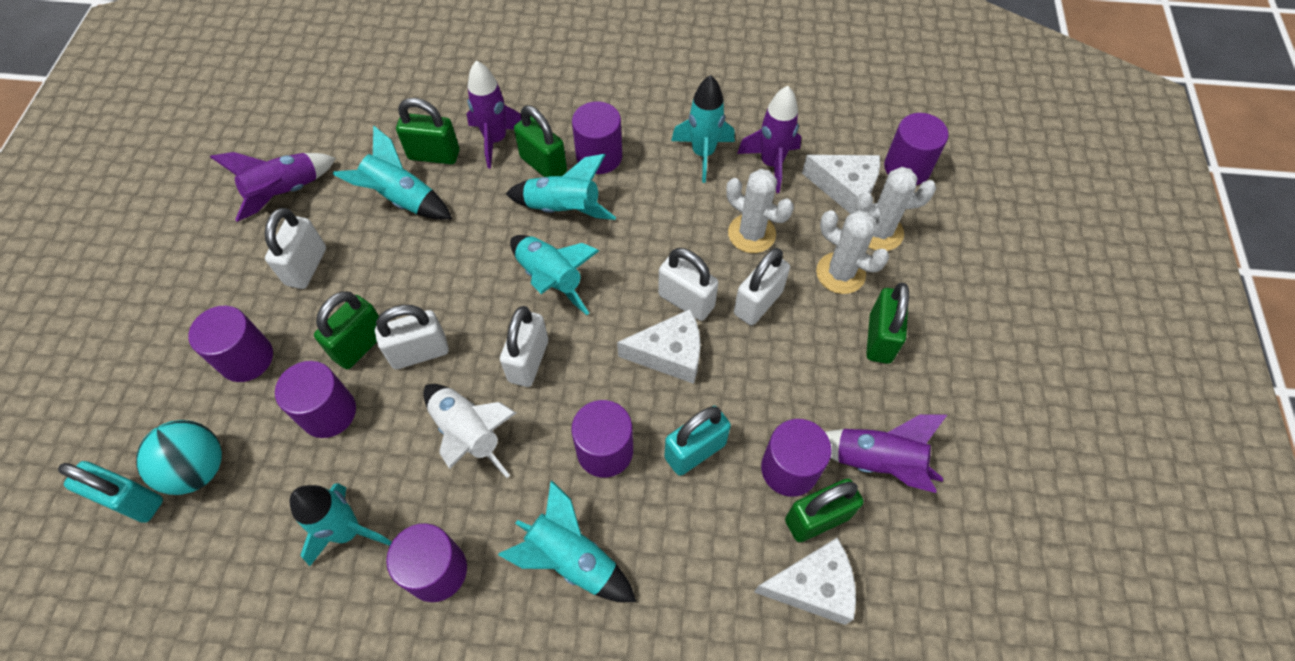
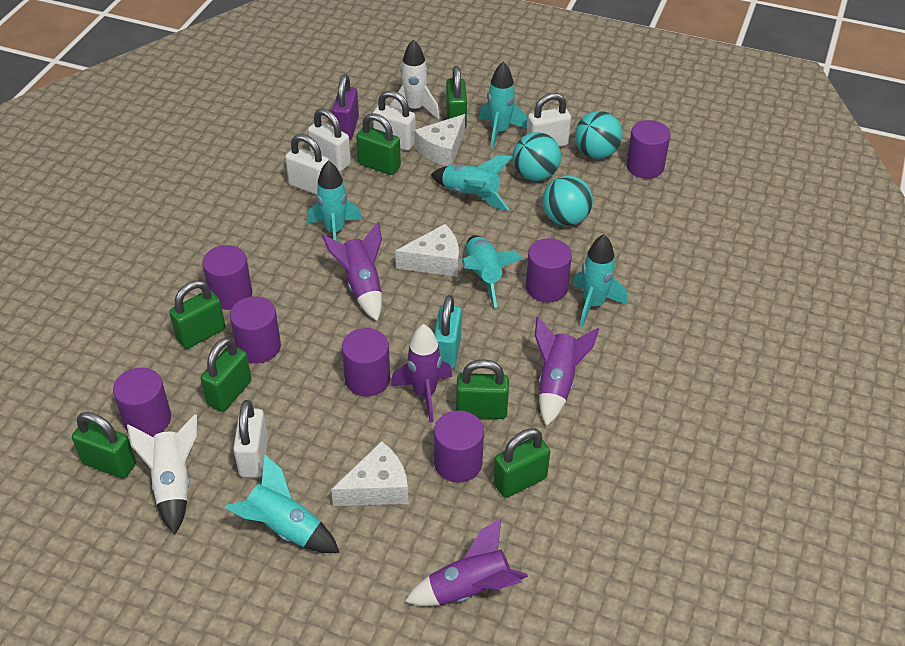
green padlock: [314,291,379,369] [396,98,459,164] [514,105,567,177] [785,479,863,542] [866,283,909,364] = 5 -> [72,412,136,479] [169,280,225,349] [201,337,252,412] [356,113,401,175] [446,66,467,129] [456,359,509,419] [493,429,550,498] = 7
purple padlock: none = 0 -> [332,74,359,140] = 1
turquoise ball: [136,420,222,495] = 1 -> [513,132,561,181] [542,175,593,226] [575,111,623,159] = 3
turquoise padlock: [58,461,163,523] [664,406,731,476] = 2 -> [434,295,462,369] = 1
white cactus: [726,169,794,253] [816,210,889,294] [855,167,936,251] = 3 -> none = 0
white rocket: [423,384,516,478] = 1 -> [127,414,197,535] [390,39,440,119] = 2

